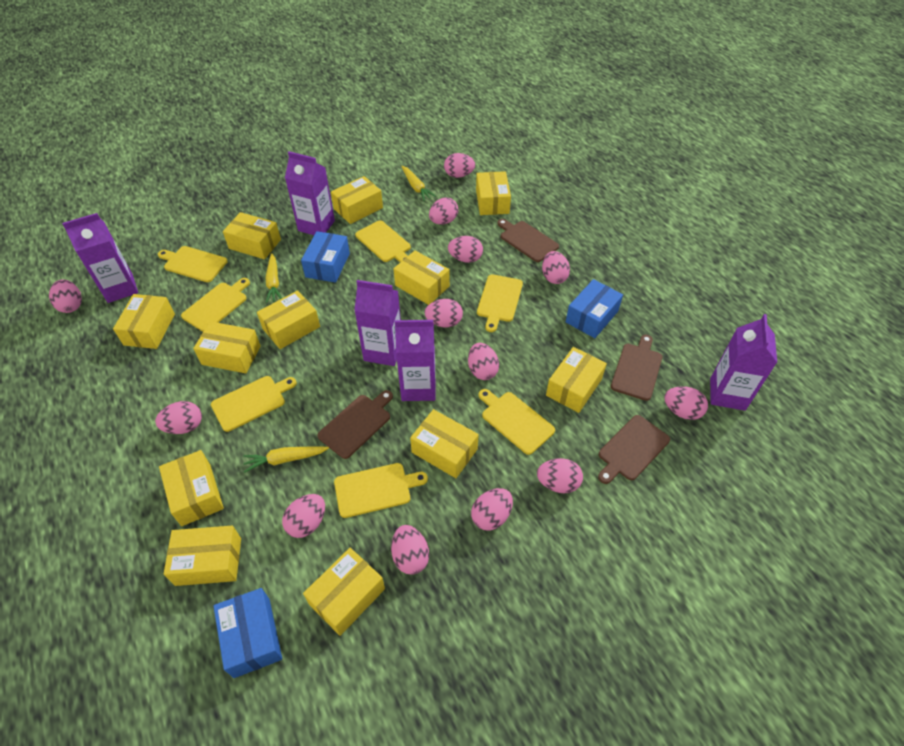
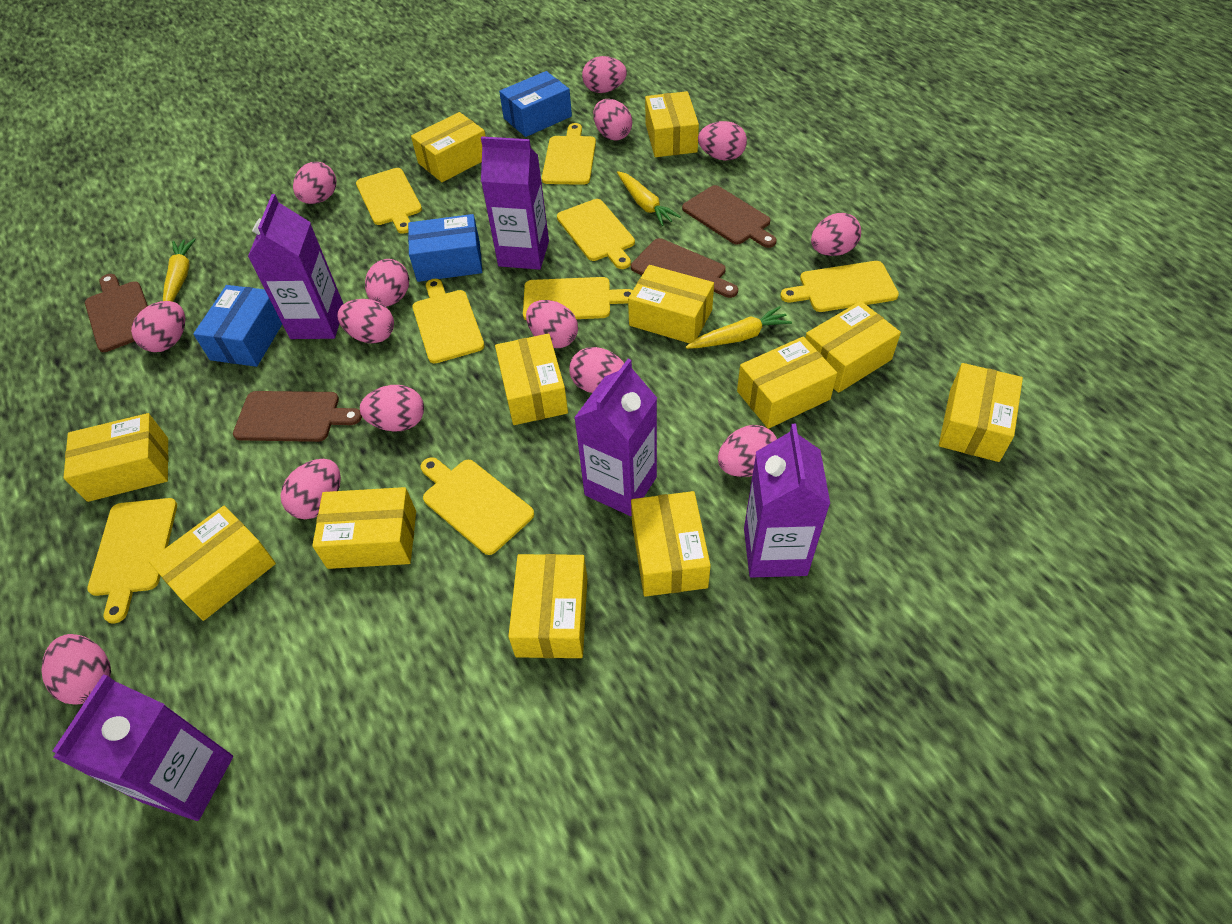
pink egg: [49,279,82,313] [155,401,202,434] [282,494,325,538] [391,525,429,575] [424,299,463,327] [429,197,458,225] [444,153,475,178] [448,236,483,263] [468,343,499,380] [471,488,513,531] [537,458,583,493] [542,251,570,284] [664,386,708,420] = 13 -> [41,634,111,705] [131,301,185,352] [280,459,341,519] [293,162,336,204] [337,299,394,344] [360,385,424,432] [365,259,409,307] [526,300,578,348] [569,347,624,393] [582,56,627,93] [593,99,632,140] [698,121,747,161] [718,425,777,477] [811,213,861,256] = 14
yellow cutting board: [158,246,228,282] [181,278,250,332] [211,376,297,432] [334,463,428,518] [355,220,411,262] [477,274,523,332] [478,389,555,455] = 7 -> [87,498,177,624] [356,168,422,234] [412,279,484,363] [421,457,534,555] [523,277,633,321] [542,123,596,185] [557,199,635,269] [780,261,899,312] = 8

